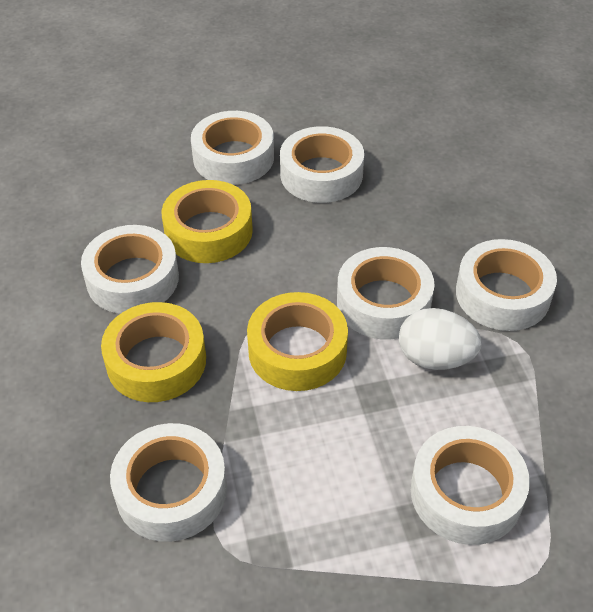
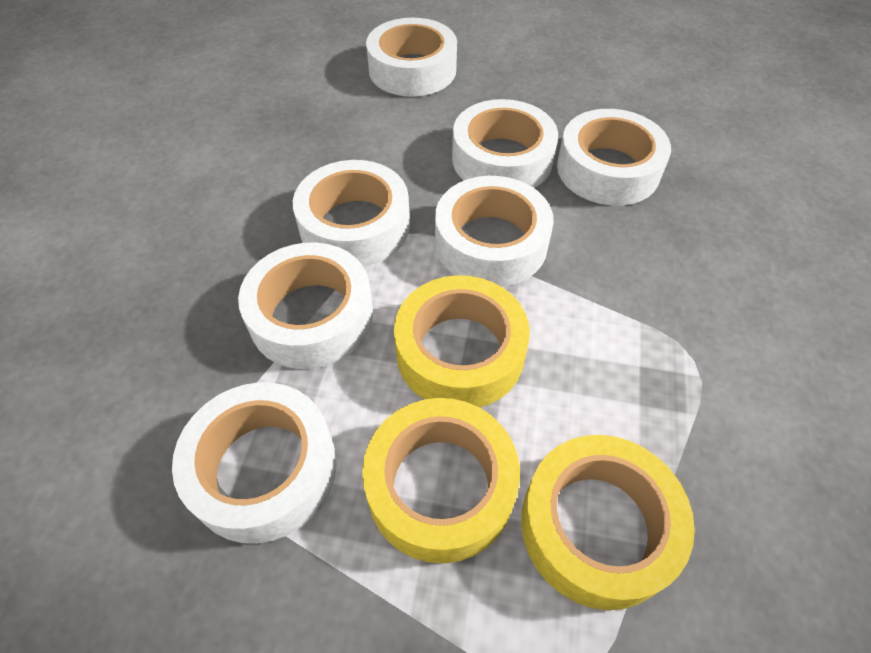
white egg: [399,308,482,370] = 1 -> none = 0

